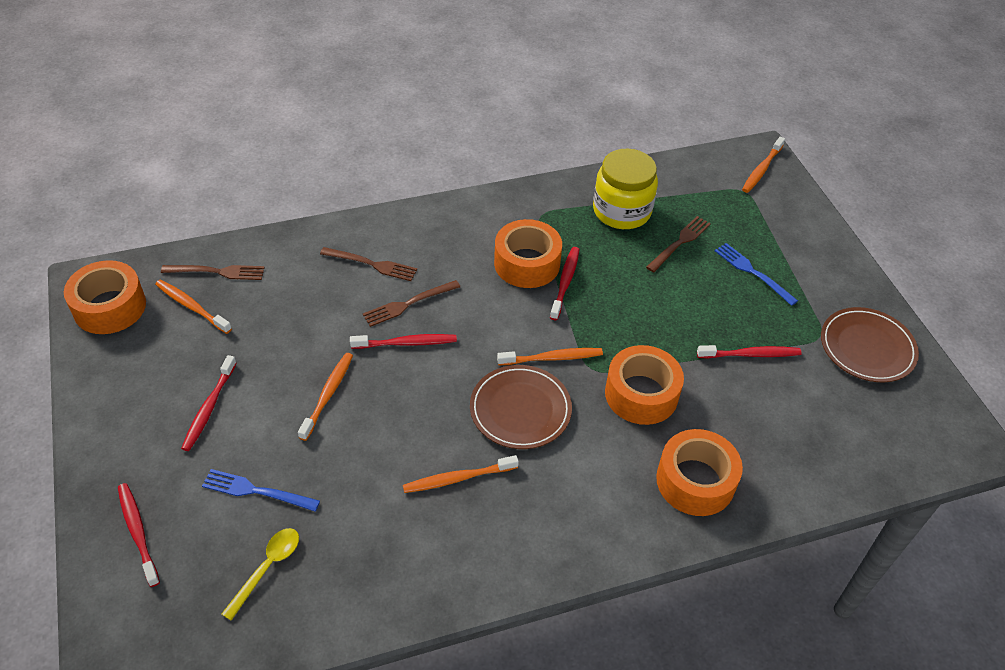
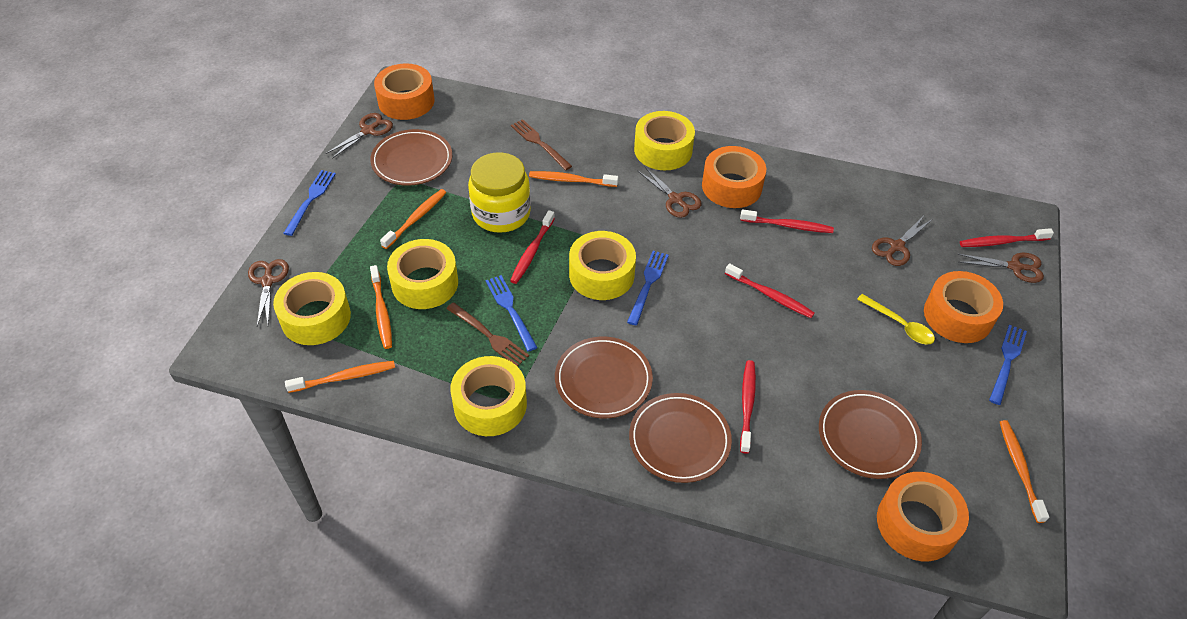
blue fork: [202,469,320,512] [715,243,798,306] = 2 -> [283,170,336,236] [486,275,538,352] [627,251,669,325] [989,325,1027,405] = 4
brown fork: [161,265,265,280] [320,247,417,281] [363,280,460,327] [646,216,711,272] = 4 -> [446,302,529,366] [511,119,572,170] = 2
brown plate: [470,365,572,449] [821,307,919,382] = 2 -> [370,129,452,186] [555,337,653,418] [629,393,732,483] [819,390,922,479] = 4
brown scissors: none = 0 -> [248,259,289,326] [326,113,393,159] [638,166,701,218] [872,217,932,266] [958,253,1044,283] = 5
yellow tape: none = 0 -> [273,272,351,345] [387,239,458,309] [450,356,527,436] [569,231,636,300] [634,111,695,170] = 5

